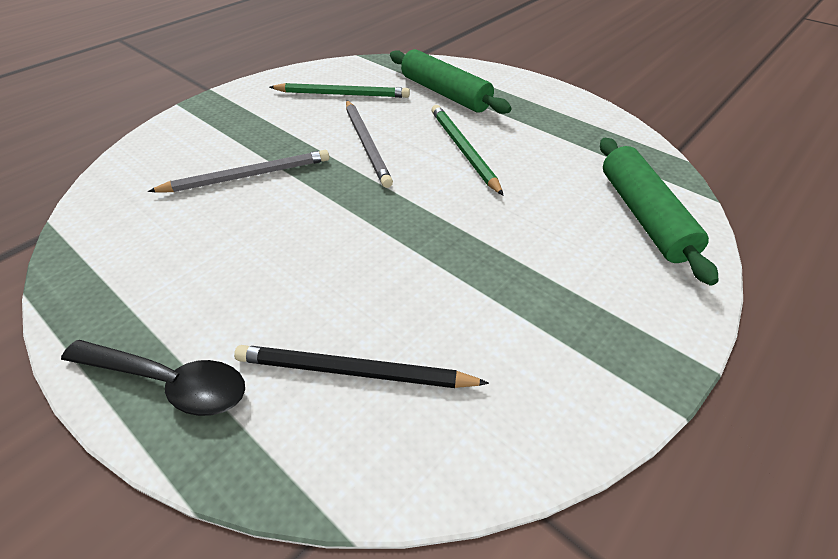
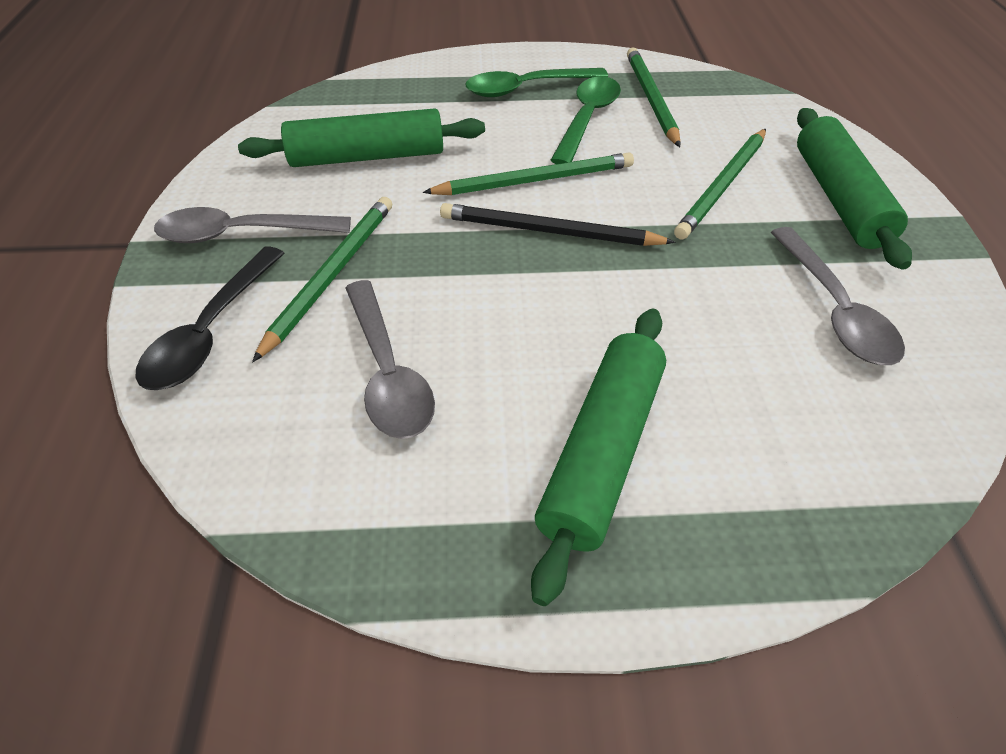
green pencil: [269,83,410,98] [431,105,504,196] = 2 -> [252,197,392,362] [423,153,634,195] [627,47,681,147] [674,129,766,240] = 4
green rolling pin: [390,49,512,114] [600,138,719,285] = 2 -> [238,108,485,167] [531,309,666,606] [797,108,912,270] = 3
green spoon: none = 0 -> [465,68,608,97] [550,76,621,164] = 2
grey pencil: [148,150,330,193] [346,100,393,188] = 2 -> none = 0
grey spoon: none = 0 -> [154,207,351,243] [346,280,435,439] [771,227,905,365] = 3

